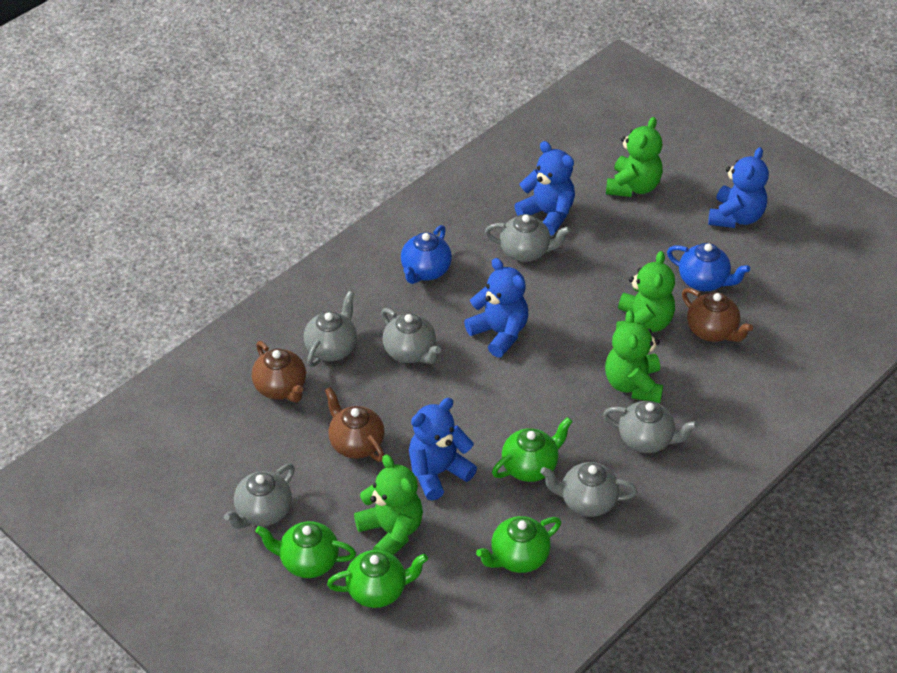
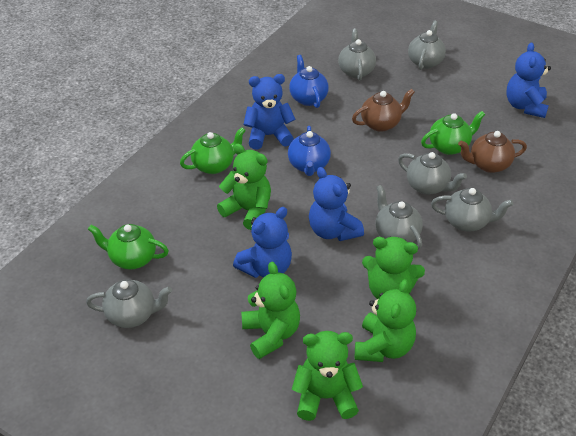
brown teapot: [252,341,306,403] [325,387,385,462] [682,288,753,342] = 3 -> [352,89,415,132] [458,131,527,173] = 2
green teapot: [255,521,356,578] [327,550,428,608] [476,516,561,573] [492,417,573,482] = 4 -> [88,224,169,269] [180,127,246,174] [421,111,485,155] = 3
green teddy bear: [354,454,423,555] [605,310,663,403] [606,117,663,197] [616,251,675,332] = 4 -> [217,144,271,230] [241,262,300,359] [292,331,363,421] [355,279,416,362] [362,237,425,299] = 5

